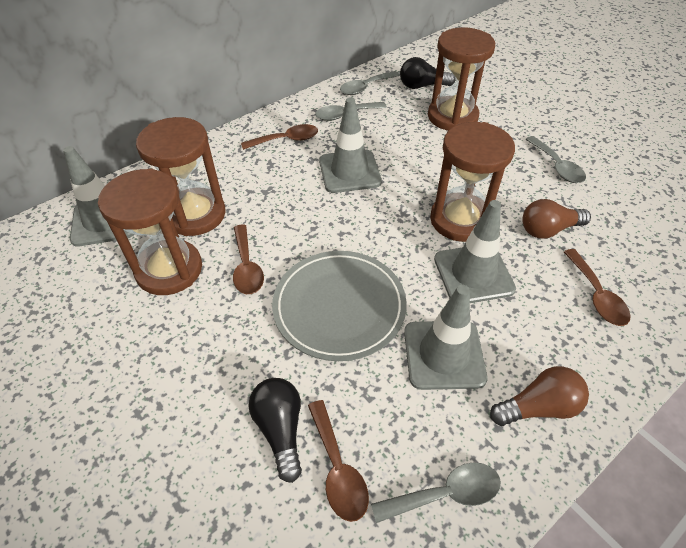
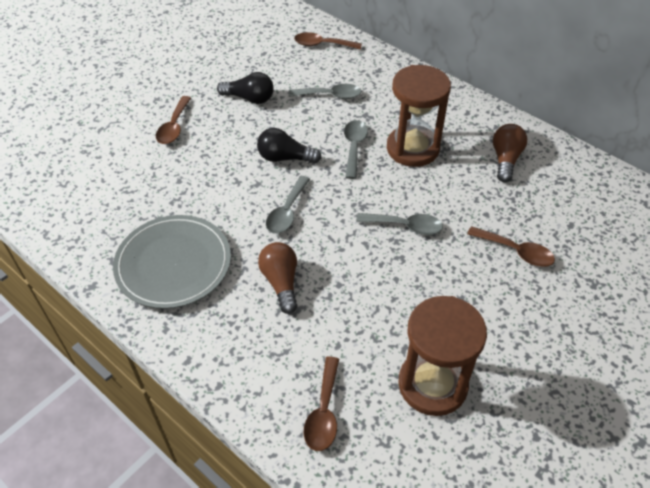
brown hourglass: [98,168,202,295] [136,117,226,236] [428,27,495,131] [430,122,515,242] = 4 -> [387,65,451,167] [398,296,487,416] = 2
grey traffic cone: [63,146,134,246] [319,97,382,193] [404,285,487,390] [434,200,516,303] = 4 -> none = 0

